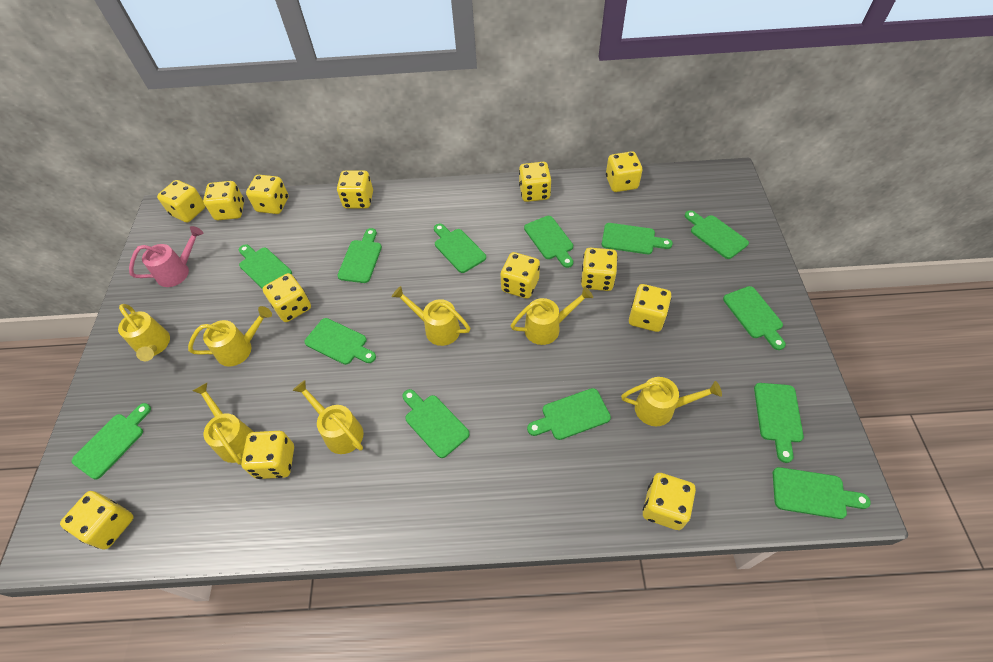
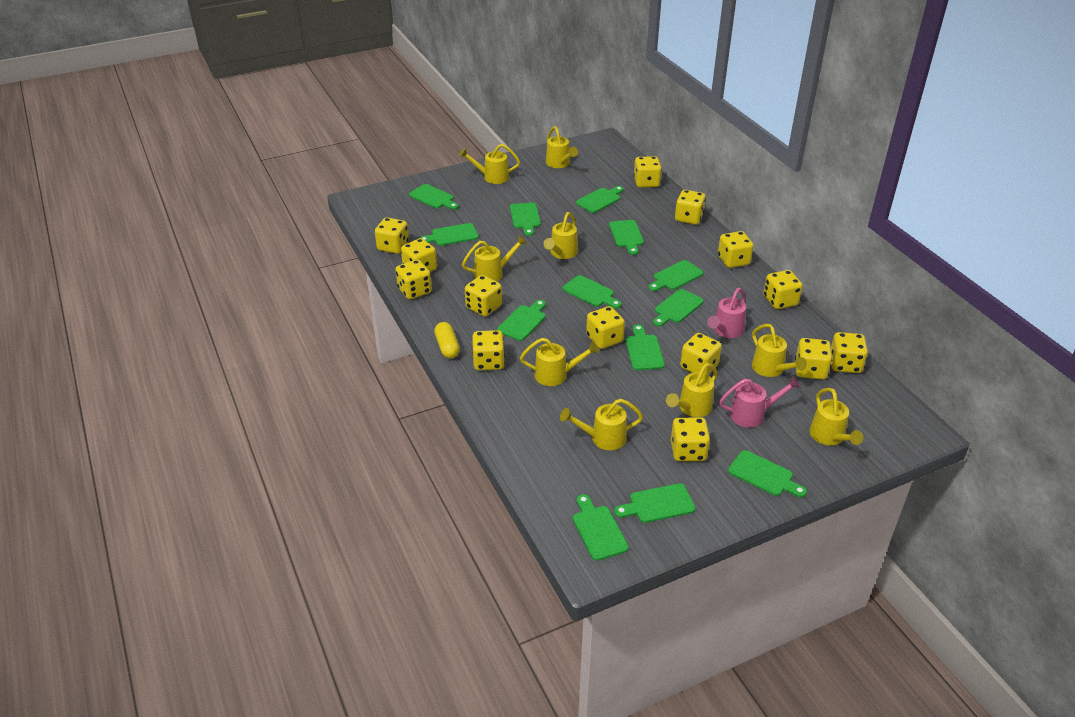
pink watering can: [129,226,203,287] = 1 -> [707,288,746,338] [719,376,800,428] = 2
yellow capsule: none = 0 -> [434,322,460,358] = 1
yellow dice: [60,491,134,550] [157,180,206,223] [203,181,244,220] [241,431,294,479] [246,175,289,214] [263,273,311,322] [337,170,373,209] [500,252,540,299] [519,162,551,202] [581,248,618,291] [606,151,642,192] [629,284,671,332] [643,473,696,530] = 13 -> [375,218,409,254] [396,260,432,299] [401,238,437,272] [465,275,502,316] [472,330,505,370] [586,306,625,349] [634,156,662,188] [671,417,710,461] [675,190,706,225] [680,333,722,375] [718,231,753,268] [763,270,803,309] [795,338,832,380] [831,332,868,373] = 14
yellow watering can: [118,304,170,361] [188,306,272,367] [192,383,254,465] [292,380,363,454] [392,286,470,346] [511,286,593,345] [621,377,722,426] = 7 -> [459,144,520,184] [462,235,527,282] [520,338,599,386] [544,212,578,259] [546,126,578,168] [560,399,643,450] [666,363,718,417] [752,324,807,377] [809,388,863,446] = 9

